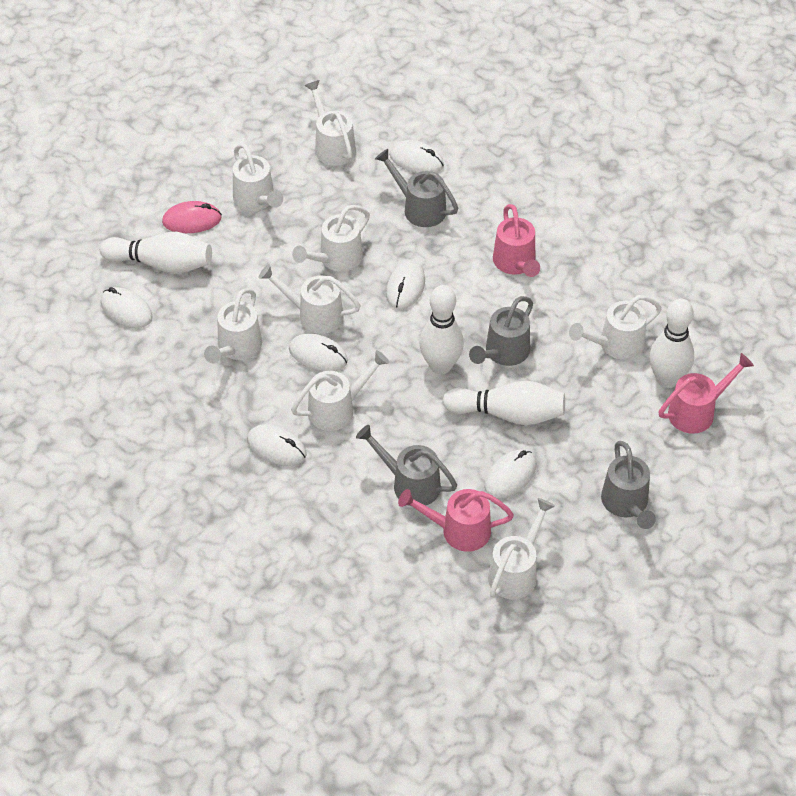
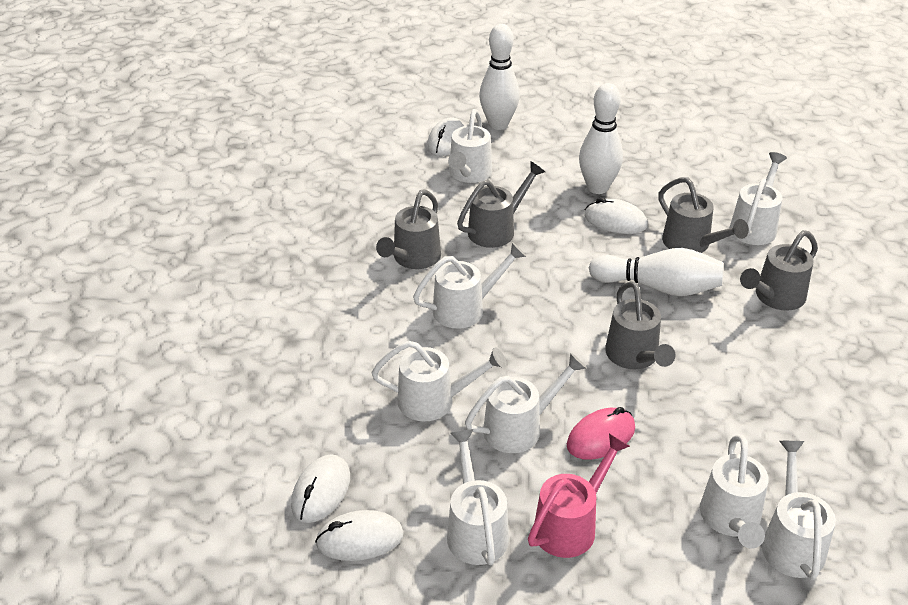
grey watering can: [356,425,457,506] [375,149,458,227] [469,296,533,366] [601,441,656,529] = 4 -> [376,190,441,269] [457,162,545,248] [605,281,675,369] [658,177,749,253] [740,230,818,311] = 5
pink watering can: [398,489,514,552] [493,204,540,277] [659,353,754,434] = 3 -> [528,433,630,558] = 1
white bowling pin: [100,232,212,274] [420,285,464,375] [443,381,565,425] [650,299,694,388] = 4 -> [479,24,520,130] [579,83,623,194] [589,248,724,296] = 3
white mouse: [101,287,153,328] [247,424,307,466] [289,334,348,371] [386,261,425,310] [389,140,444,173] [484,449,536,498] = 6 -> [291,455,350,523] [315,510,404,561] [427,117,464,156] [584,198,648,234] = 4

